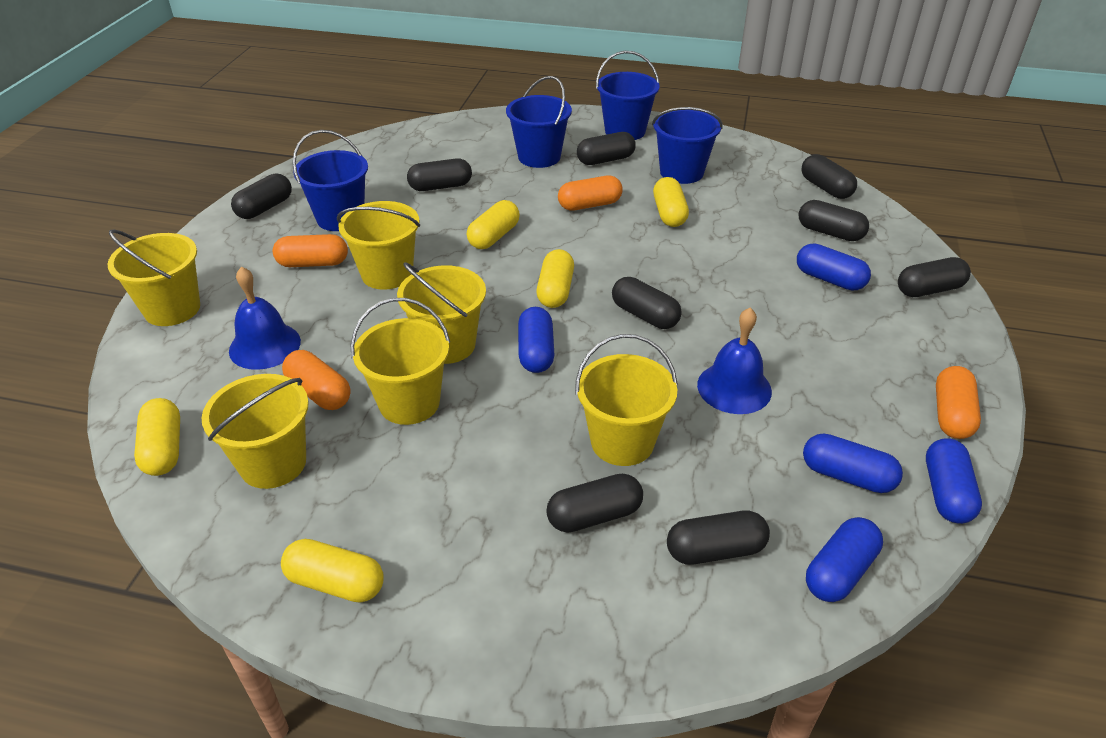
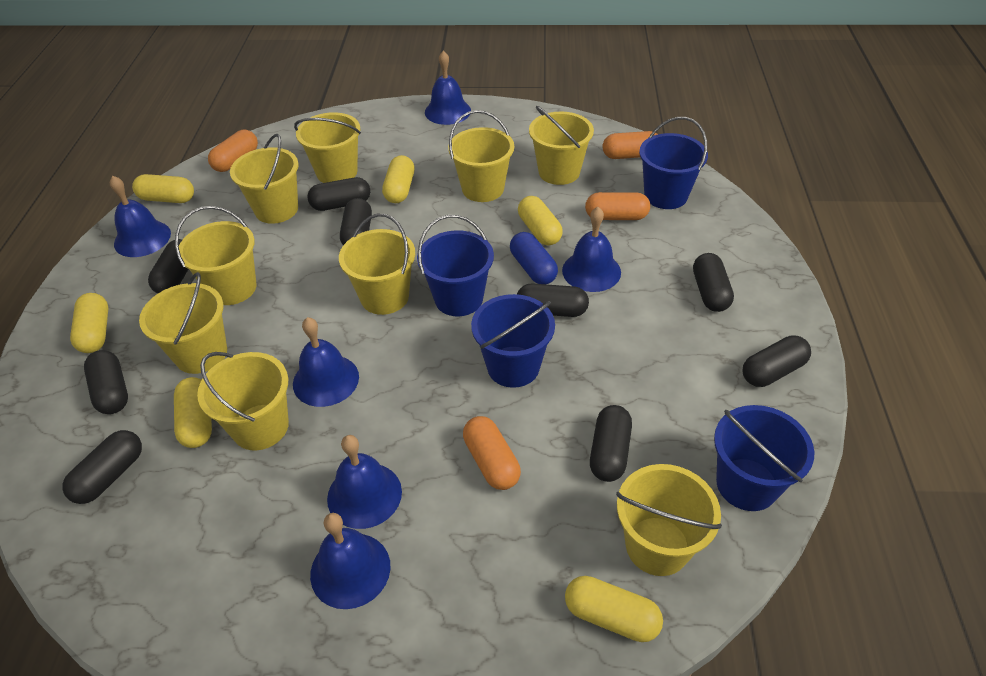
blue bell: [229,266,301,370] [697,308,772,414] = 2 -> [110,176,171,257] [293,317,359,407] [310,513,391,609] [327,435,402,529] [425,51,471,125] [562,207,621,292] = 6
blue capsule: [518,307,555,373] [797,243,871,291] [803,433,903,493] [806,517,883,602] [926,438,982,524] = 5 -> [510,232,558,284] = 1
yellow bucket: [108,229,200,326] [201,374,309,489] [337,201,420,290] [351,298,450,425] [397,262,486,364] [575,334,678,466] = 6 -> [139,272,227,374] [175,206,257,305] [197,352,289,450] [230,134,299,224] [294,112,361,183] [339,214,415,315] [448,110,514,202] [529,106,594,185] [616,464,722,576] = 9
yellow capsule: [134,398,180,476] [281,539,383,603] [467,200,520,249] [536,249,574,308] [653,177,689,227] = 5 -> [70,293,108,353] [132,174,194,203] [174,377,212,448] [382,155,415,203] [518,196,563,246] [565,576,663,642] = 6

